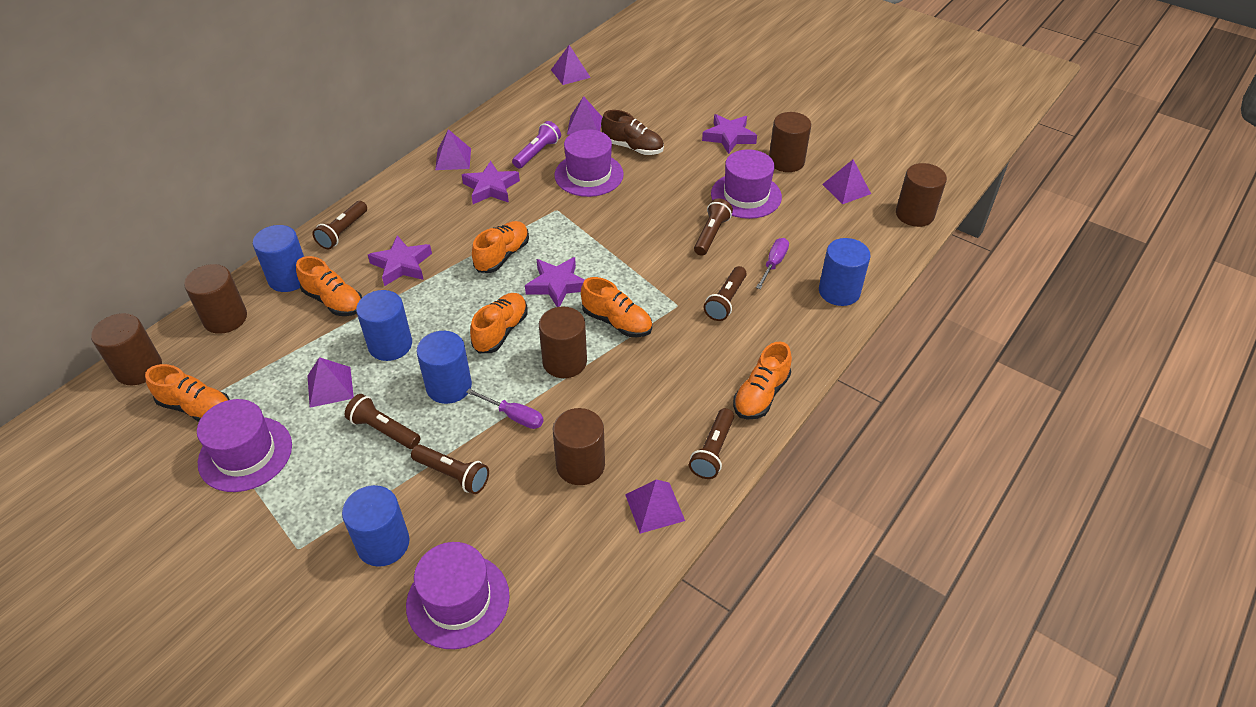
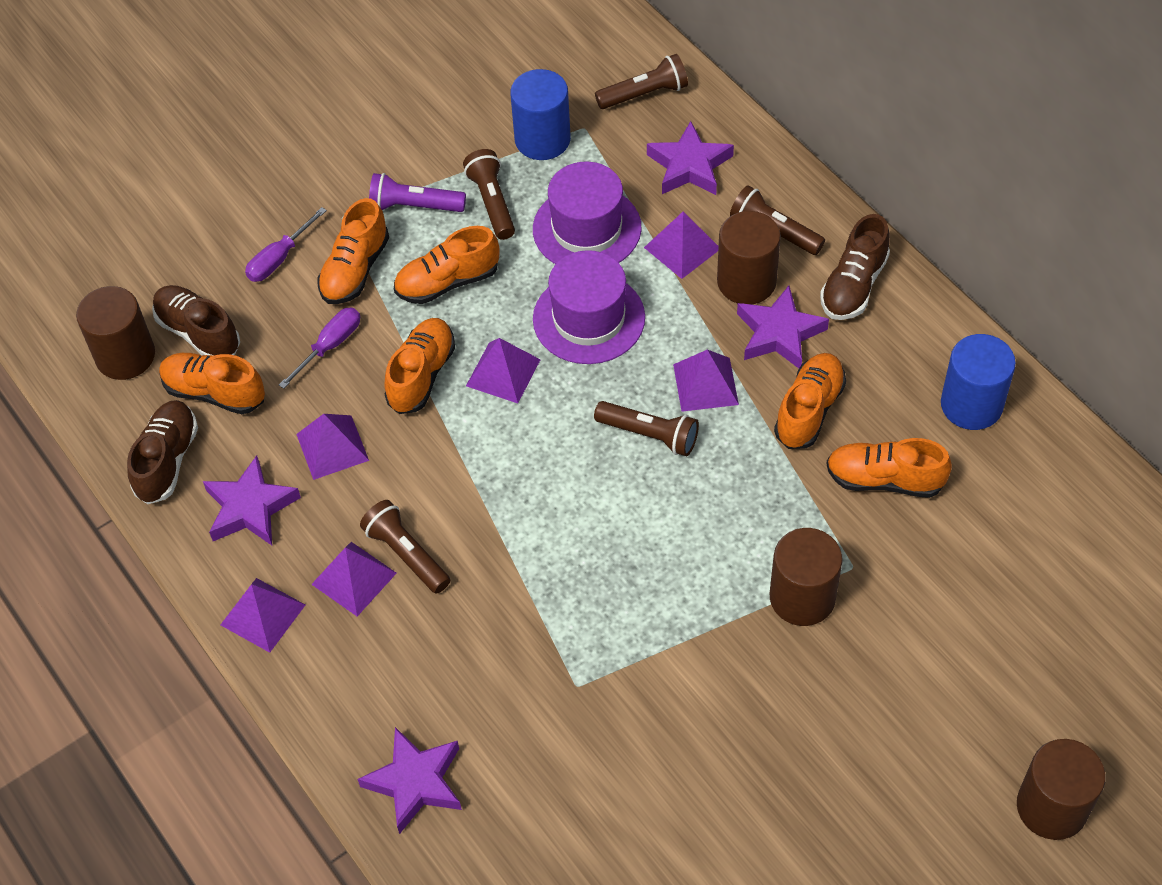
blue cylinder: [253,225,304,292] [342,485,410,567] [356,290,412,361] [416,331,472,404] [819,238,871,306] = 5 -> [510,69,571,160] [941,334,1016,430] = 2
brown cylinder: [91,313,162,385] [184,264,247,334] [539,306,587,378] [553,408,605,485] [769,112,811,172] [896,163,947,227] = 6 -> [76,286,155,380] [717,211,781,304] [770,528,843,626] [1017,739,1106,840] = 4
brown flashlight: [312,201,367,249] [345,394,420,449] [411,445,489,494] [689,408,734,479] [694,198,733,256] [704,266,747,321] = 6 -> [360,500,450,594] [463,149,515,240] [594,401,699,456] [595,54,688,109] [730,185,825,255] = 5
brown shoe: [601,110,664,155] = 1 -> [127,400,198,504] [152,285,240,356] [820,214,890,320] = 3
purple hat: [197,399,292,492] [406,542,510,649] [554,129,624,197] [711,149,782,219] = 4 -> [533,162,642,264] [533,250,645,364] = 2

